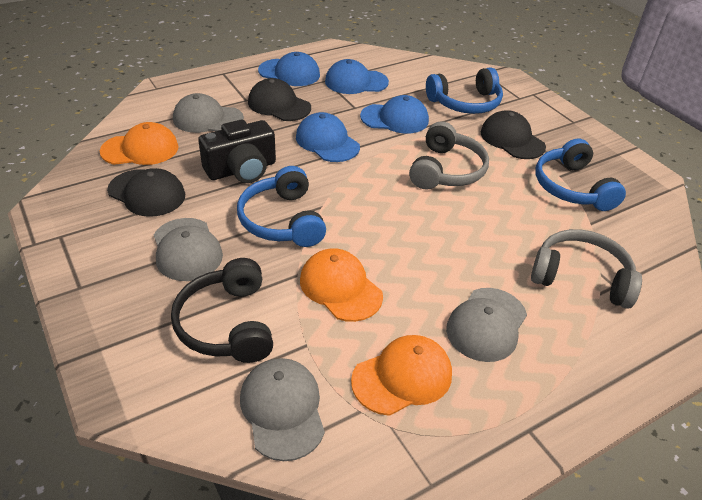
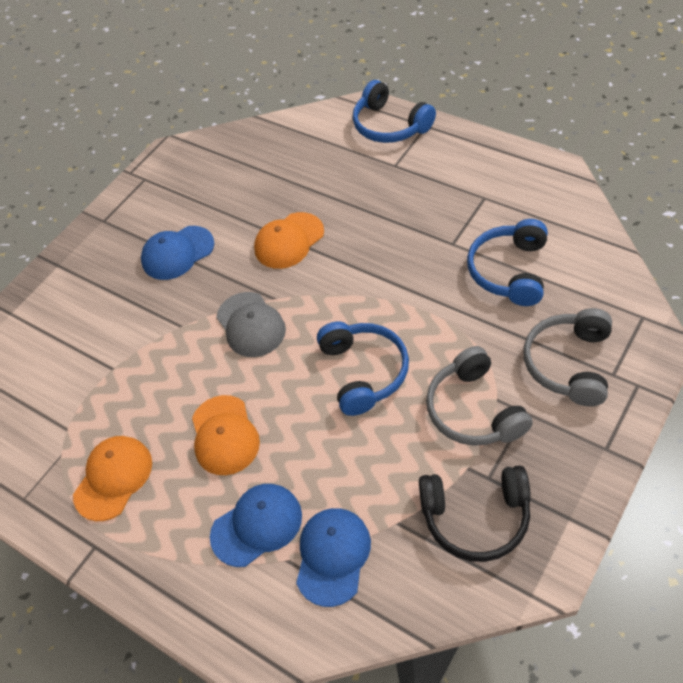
black camera: [198,120,276,183] = 1 -> none = 0
black cap: [107,168,185,217] [248,78,311,121] [481,110,546,159] = 3 -> none = 0
blue cap: [258,52,320,86] [296,112,360,162] [325,59,389,94] [360,95,429,134] = 4 -> [141,226,214,280] [210,484,302,567] [296,508,371,607] = 3
grey cap: [154,218,223,281] [173,93,244,133] [240,358,325,461] [446,288,527,362] = 4 -> [217,292,286,357] = 1

